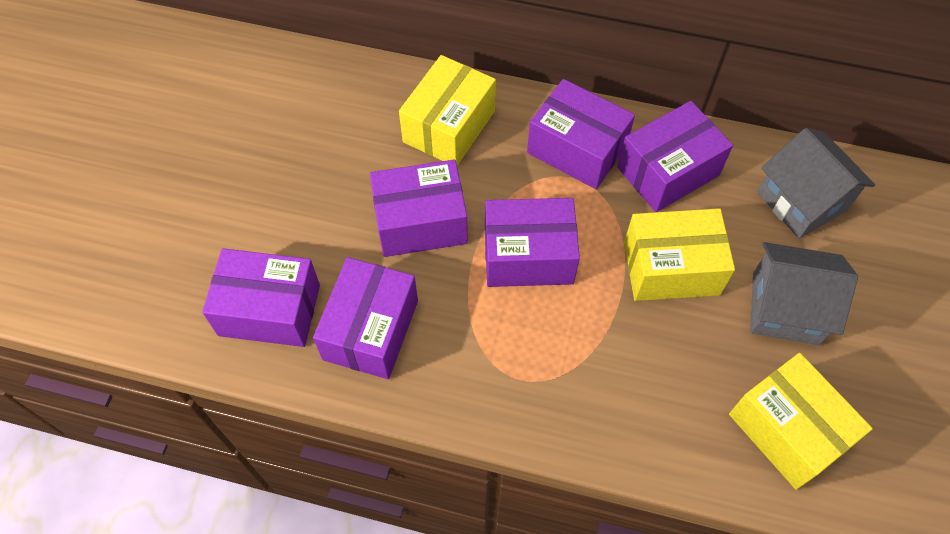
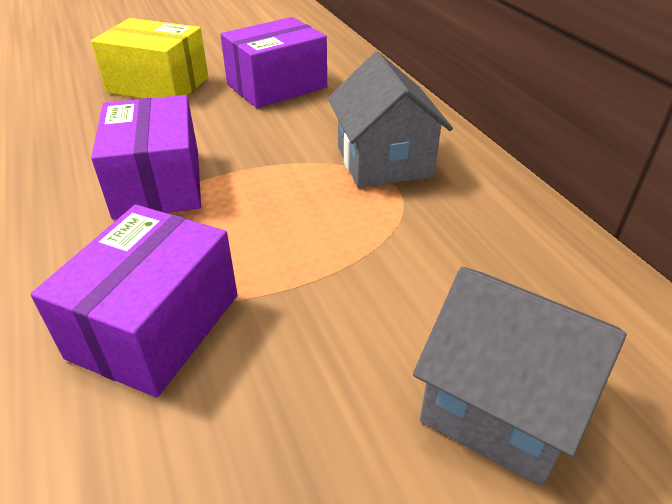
purple box: [202,248,320,347] [313,257,418,379] [370,159,468,257] [485,198,580,287] [527,79,635,189] [617,101,733,212] = 6 -> [31,204,237,397] [91,95,201,219] [220,17,327,108] = 3
yellow box: [399,55,496,166] [624,208,735,301] [729,353,873,490] = 3 -> [91,18,208,98] = 1

